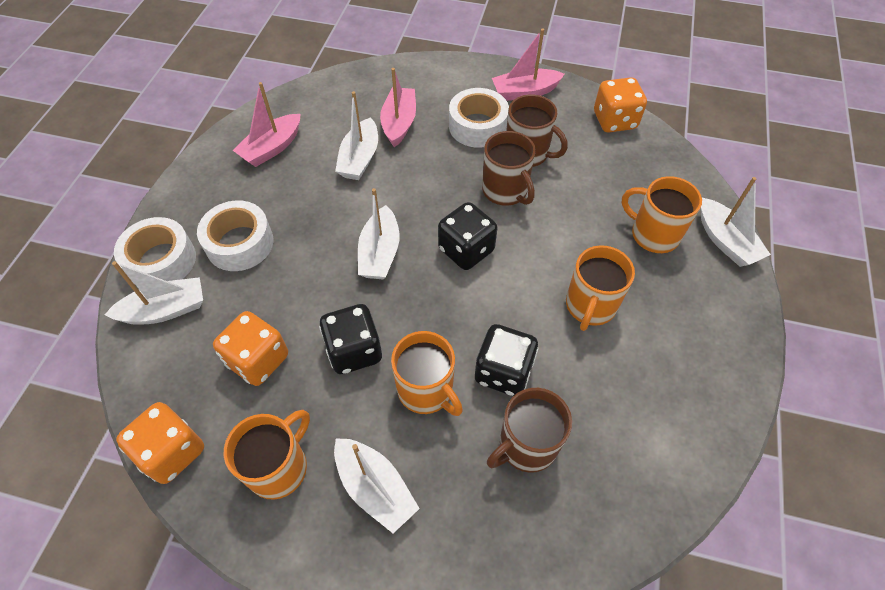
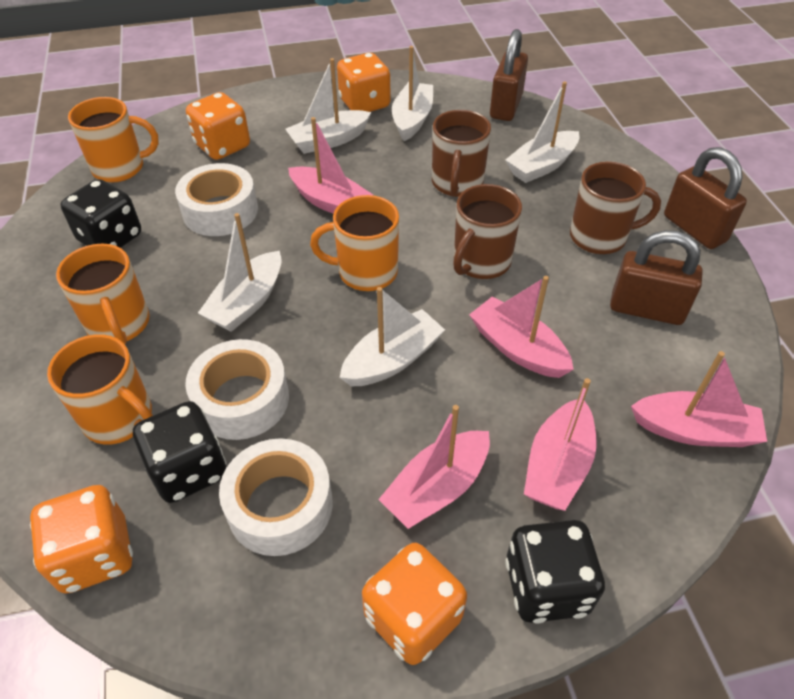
brown padlock: none = 0 -> [490,29,528,121] [610,230,703,325] [664,147,747,249] = 3
orange dice: [116,402,204,484] [213,311,288,386] [594,77,647,132] = 3 -> [30,485,133,594] [186,92,250,160] [337,53,391,112] [362,543,467,665] = 4
pink boat: [233,82,300,167] [380,68,416,147] [492,29,564,101] = 3 -> [288,117,373,214] [378,405,490,529] [469,276,574,378] [524,378,596,511] [631,351,767,447] = 5

